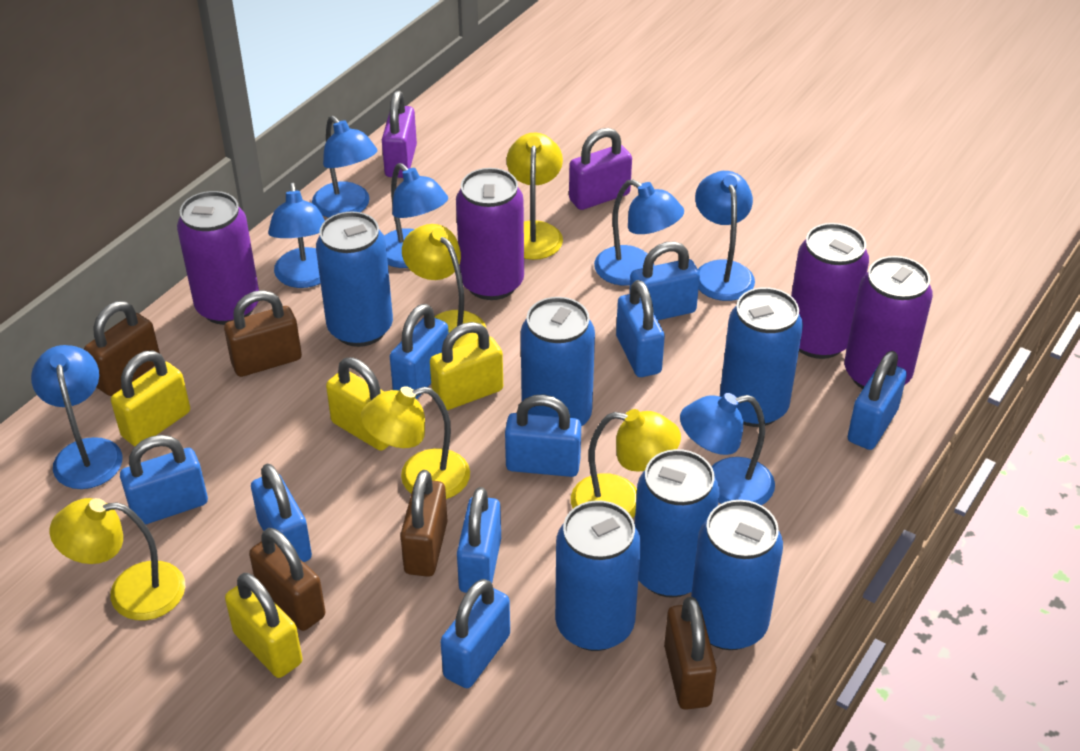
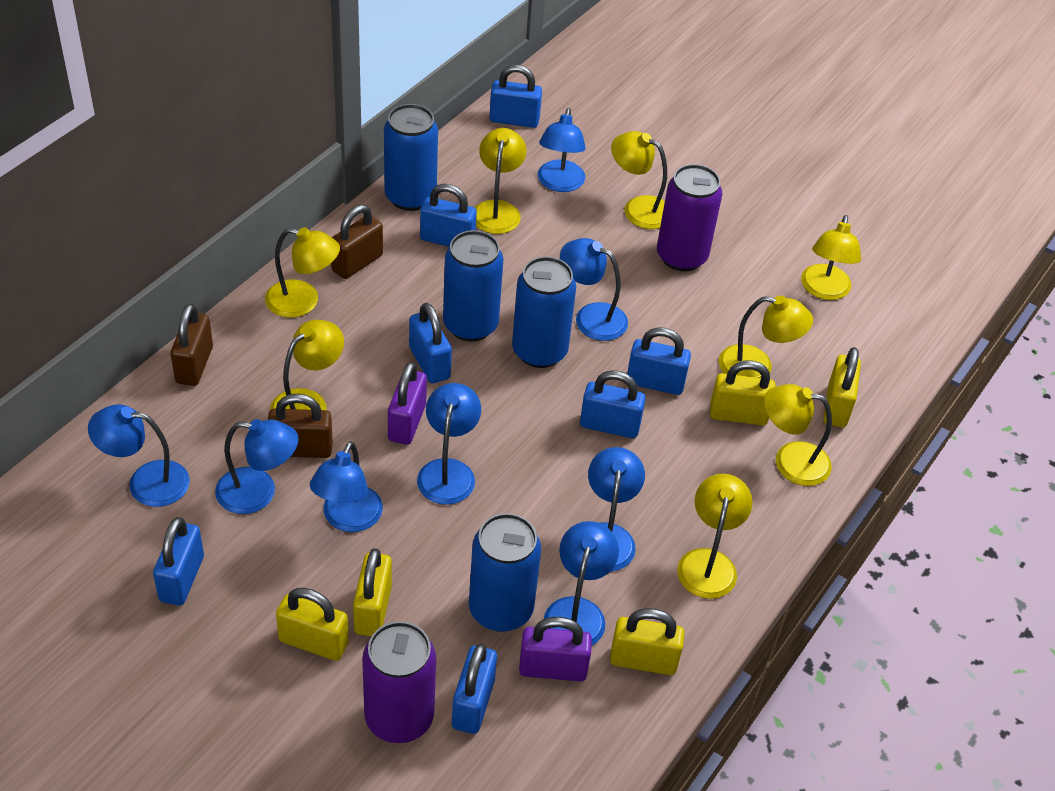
blue can: [316,212,393,347] [521,297,595,427] [555,500,641,651] [635,449,719,598] [691,500,783,650] [720,287,803,427] = 6 -> [384,104,438,211] [443,230,503,341] [469,513,541,632] [512,257,576,368] = 4
blue lamp: [31,345,123,489] [268,182,325,288] [312,116,378,218] [384,163,448,268] [594,179,684,286] [680,393,775,505] [695,171,755,301] = 7 -> [88,404,190,507] [215,419,299,514] [310,441,383,532] [417,383,481,505] [538,108,586,192] [544,521,619,645] [560,238,628,341] [588,447,645,572] = 8
blue padlock: [120,435,208,525] [251,463,312,562] [390,304,449,399] [440,579,510,688] [457,487,501,593] [505,395,581,477] [616,280,665,377] [629,242,700,320] [848,351,907,450] = 9 -> [153,517,204,606] [409,303,452,383] [420,184,477,247] [452,643,497,734] [489,65,542,128] [580,370,646,438] [627,327,691,395] = 7
brown padlock: [84,301,160,396] [224,290,302,377] [249,528,325,631] [400,470,448,577] [664,597,717,710] = 5 -> [170,304,213,386] [268,394,333,458] [331,205,383,279] = 3
purple can: [177,191,259,325] [456,168,524,300] [791,223,869,359] [845,256,933,389] = 4 -> [362,621,436,743] [657,164,723,271] = 2
yellow lamp: [50,498,185,621] [361,386,470,499] [402,224,487,348] [507,133,563,260] [571,409,681,518] = 5 -> [265,227,340,318] [270,320,344,410] [475,128,526,234] [611,131,667,229] [677,474,753,599] [719,296,813,378] [764,384,832,486] [801,215,861,300] = 8
yellow padlock: [111,350,190,446] [225,573,302,678] [326,357,389,451] [430,322,503,410] = 4 -> [276,588,349,661] [353,548,392,636] [610,608,685,675] [710,361,776,425] [823,347,861,428] = 5

